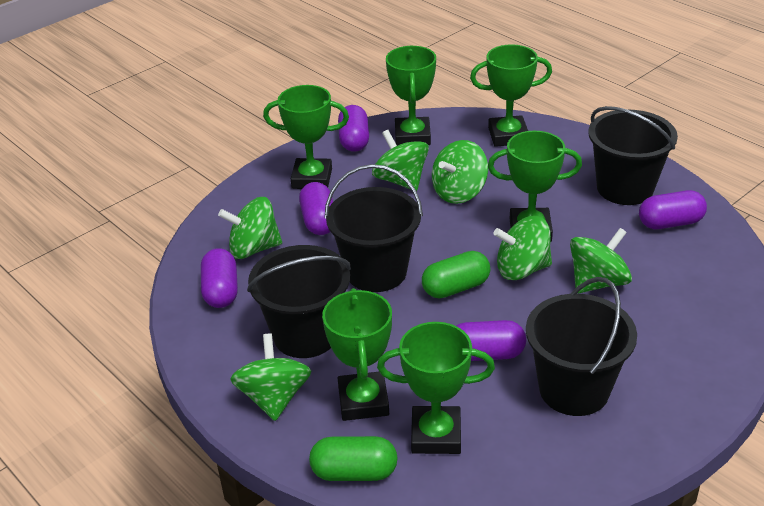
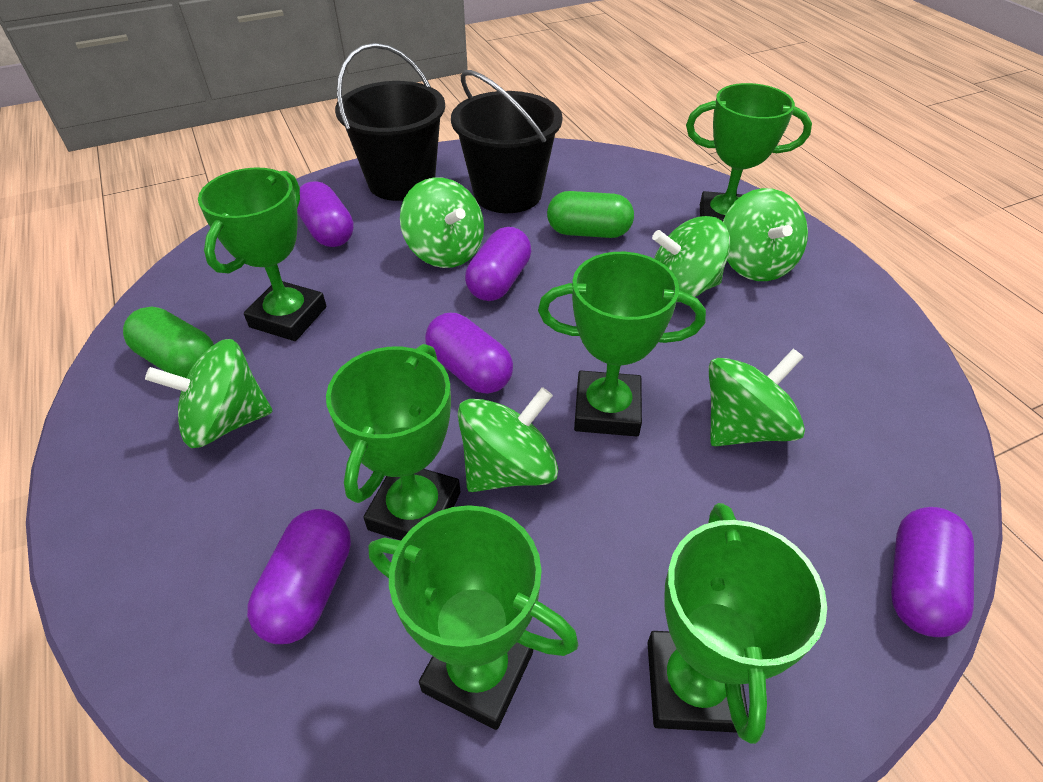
black bucket: [247,245,351,358] [324,164,423,292] [526,277,637,416] [589,106,678,205] = 4 -> [335,43,445,201] [451,70,562,213] = 2

